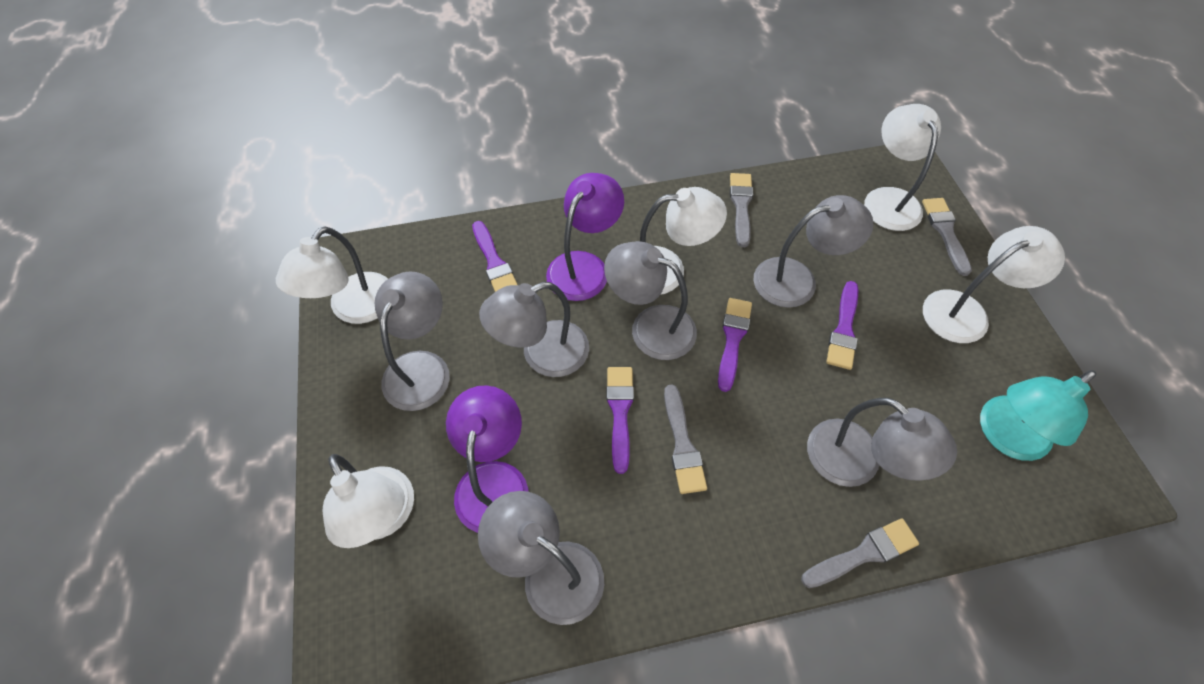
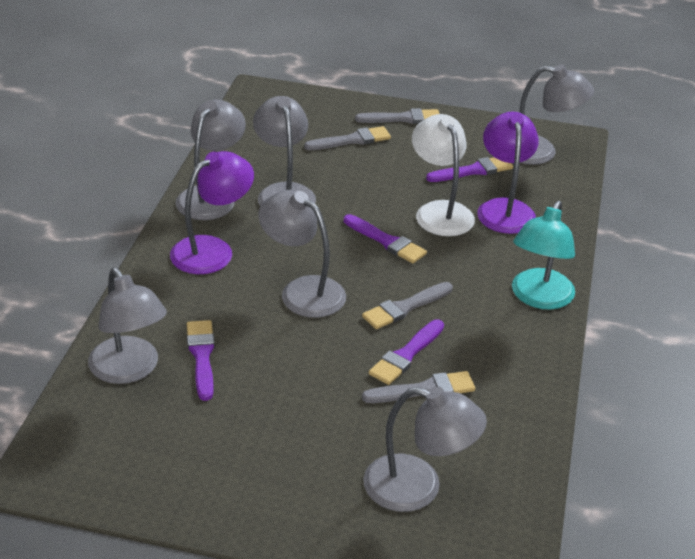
white lamp: [276,227,388,324] [323,454,414,548] [640,187,727,295] [864,104,941,231] [923,226,1065,343] = 5 -> [412,114,475,236] = 1

